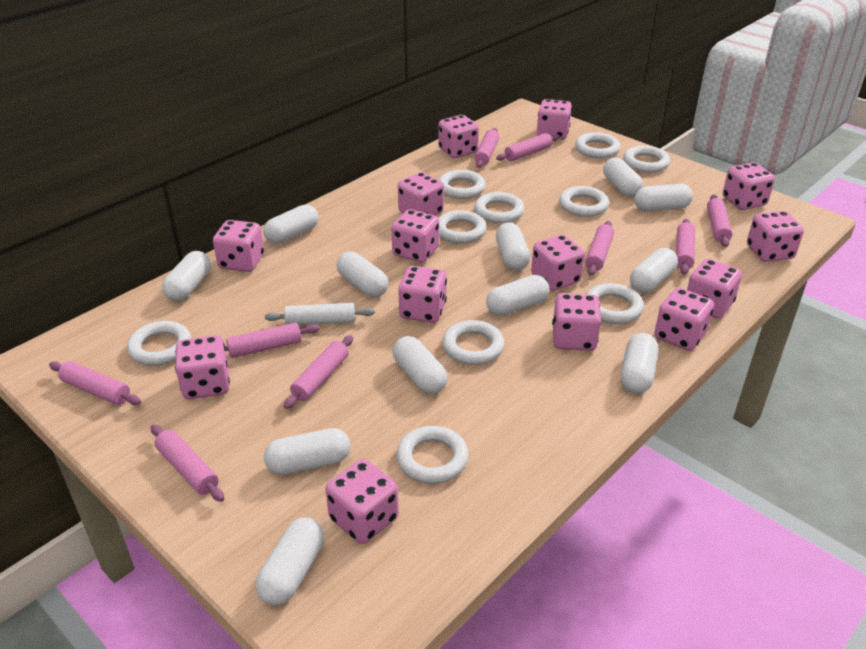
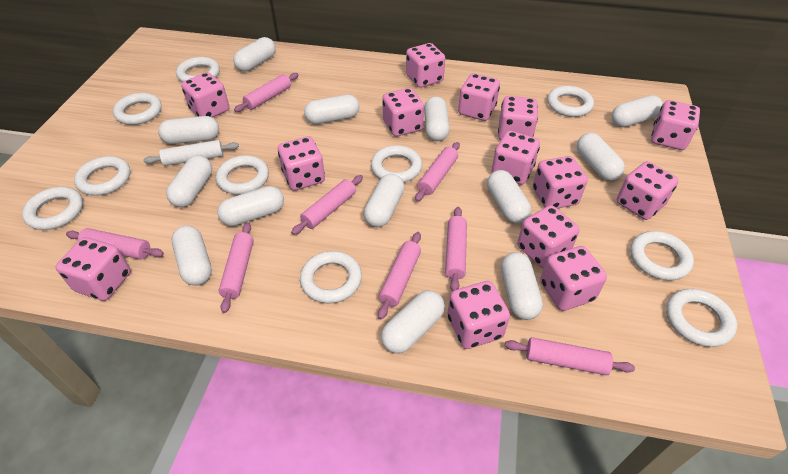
pink rolling pin: [49,361,141,405] [151,425,224,502] [225,322,320,358] [284,335,353,409] [474,128,499,168] [496,133,560,161] [585,221,614,275] [676,219,695,274] [707,195,732,247] = 9 -> [66,228,164,260] [218,222,254,313] [234,73,298,112] [291,175,363,235] [378,232,421,319] [415,142,460,202] [445,207,467,291] [505,337,635,375] = 8
white capsule: [162,251,211,301] [256,517,324,605] [263,204,319,244] [264,428,350,475] [337,252,389,297] [393,336,448,394] [486,275,549,316] [496,223,530,270] [603,158,643,197] [621,333,658,394] [630,248,678,293] [634,184,693,211] = 12 -> [158,116,219,144] [166,155,212,207] [171,226,212,286] [217,186,284,226] [233,37,276,72] [304,94,360,124] [364,174,404,227] [381,290,445,353] [424,96,450,141] [487,170,531,223] [501,252,543,320] [577,133,625,181] [612,95,663,127] = 13

